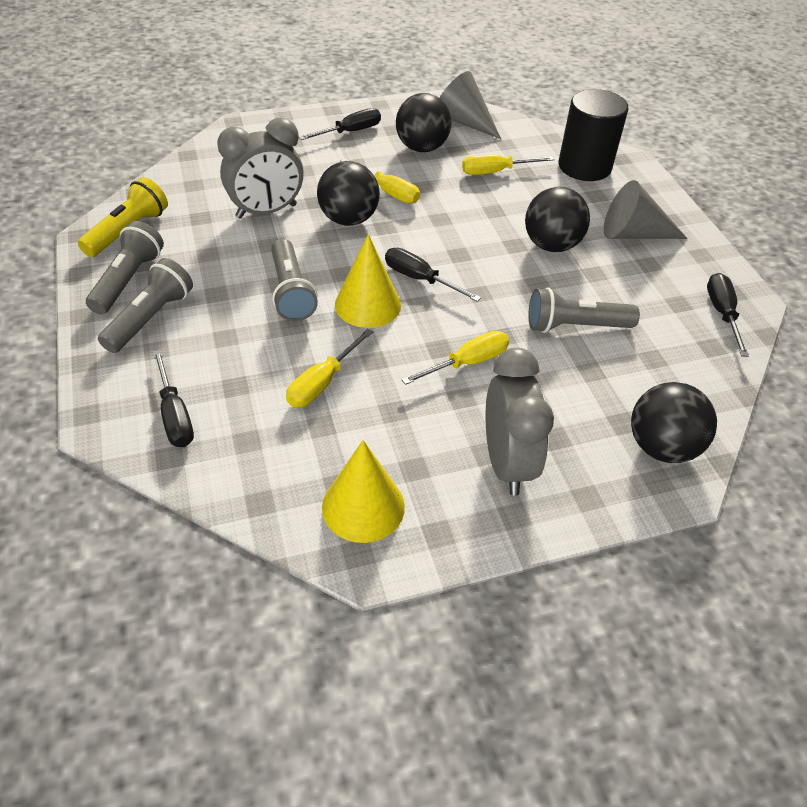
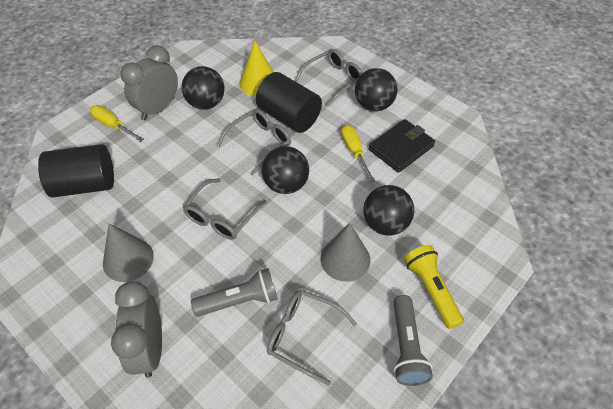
black cylinder: [559,89,628,181] = 1 -> [38,144,114,198] [256,72,322,133] = 2
black screwdriver: [153,350,194,447] [299,108,381,140] [385,248,481,302] [707,273,749,357] = 4 -> none = 0
black wallet: none = 0 -> [369,119,435,173] = 1
grey flashlight: [86,221,164,314] [98,258,193,353] [271,239,318,321] [529,287,640,333] = 4 -> [191,268,278,317] [393,295,433,386] = 2
grey glasses: none = 0 -> [183,178,267,240] [217,109,291,176] [267,290,357,385] [295,49,362,106] = 4
yellow cone: [322,440,405,543] [335,234,401,328] = 2 -> [239,41,273,96] = 1
yellow screwdriver: [286,328,373,407] [340,158,420,204] [401,331,509,385] [462,155,555,175] = 4 -> [90,105,144,142] [341,125,375,183] = 2

